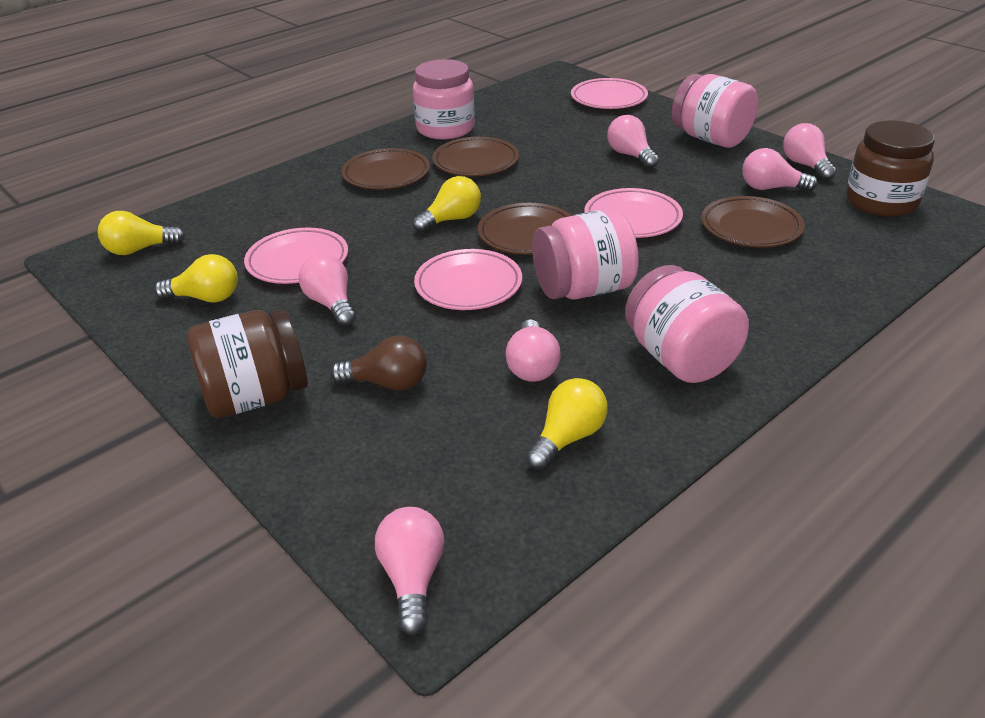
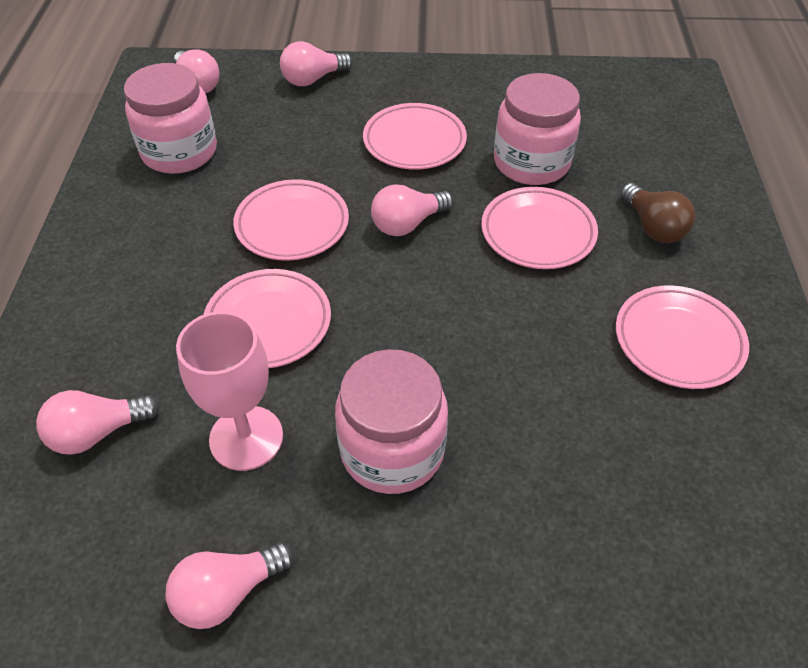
brown jar: [187,309,308,418] [846,121,935,217] = 2 -> none = 0
brown plate: [341,148,430,190] [432,137,519,176] [478,203,572,255] [701,196,805,248] = 4 -> none = 0
pink goblet: none = 0 -> [176,311,283,471] = 1
pink jar: [413,59,475,139] [532,209,639,299] [625,265,749,383] [672,74,758,148] = 4 -> [124,63,217,174] [335,349,448,494] [494,73,581,185] = 3
pink light bulb: [299,254,356,326] [375,507,444,635] [505,319,561,382] [607,115,659,168] [742,148,818,192] [783,123,837,180] = 6 -> [36,390,160,455] [165,542,294,629] [174,49,219,94] [280,41,353,86] [371,184,453,236] = 5
pink plate: [244,228,348,284] [414,249,522,310] [571,78,648,109] [584,188,683,238] = 4 -> [203,269,331,368] [233,179,349,261] [363,103,467,169] [481,187,598,269] [616,285,749,389] = 5
yellow light bulb: [98,211,185,255] [154,254,238,302] [413,176,481,232] [526,378,608,470] = 4 -> none = 0

